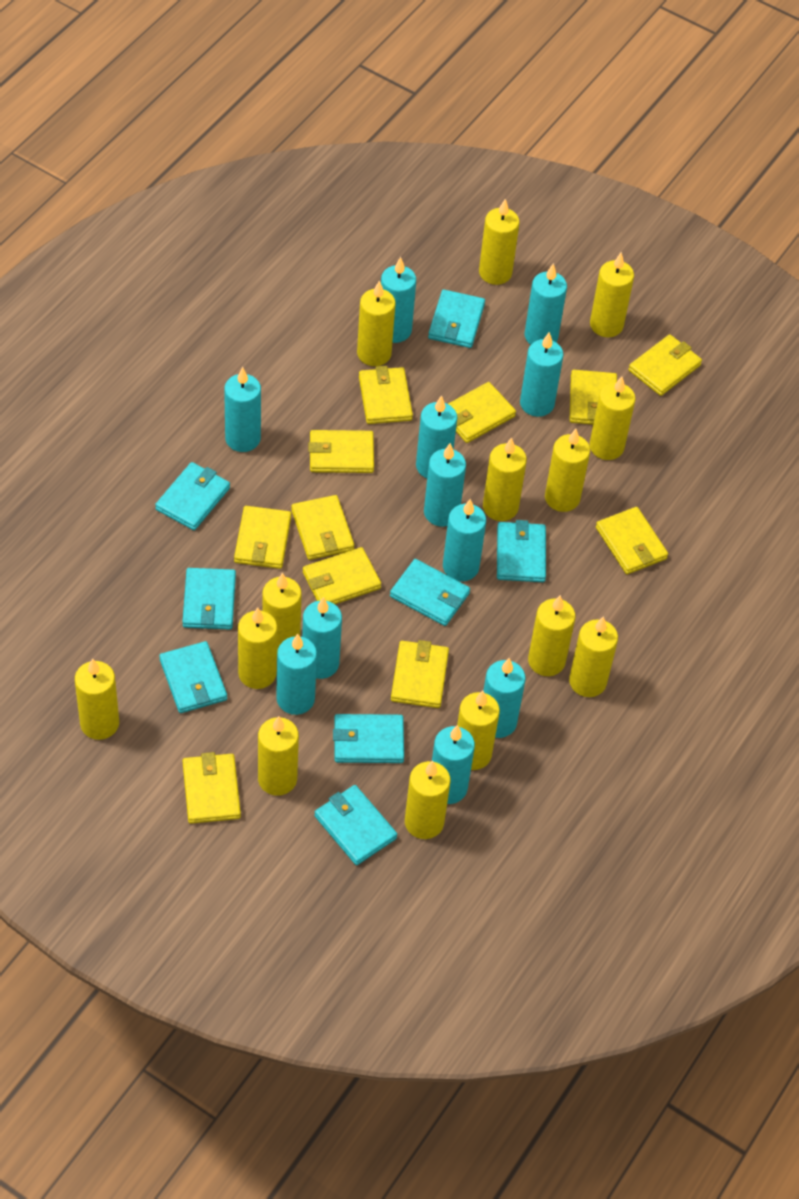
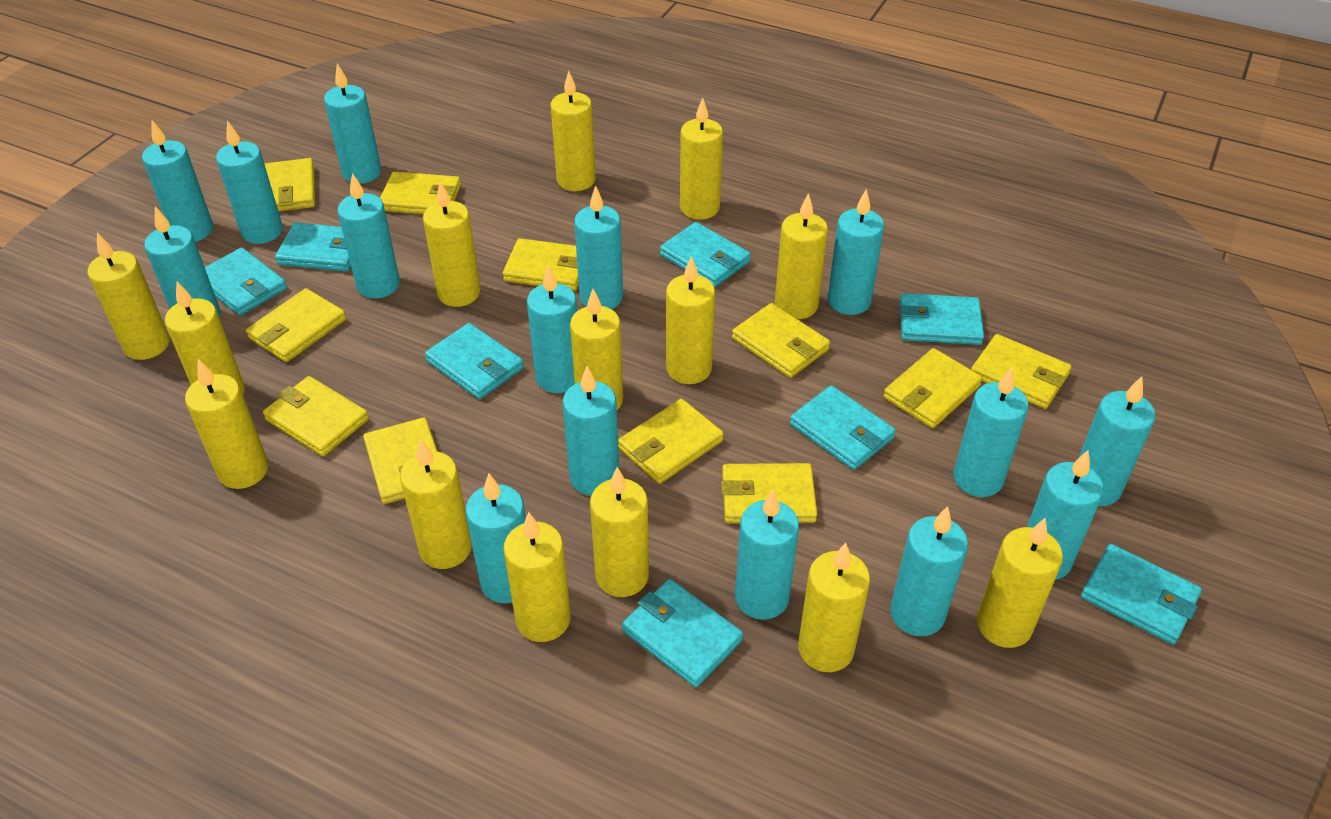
turquoise candle: [224,367,261,452] [276,634,317,715] [302,597,342,679] [381,257,416,343] [416,395,457,478] [424,443,466,527] [432,725,475,804] [443,499,486,582] [483,658,526,738] [520,332,564,417] [524,263,567,345] = 11 -> [142,120,213,242] [144,207,221,318] [216,121,283,244] [324,64,381,184] [337,173,400,298] [466,474,526,603] [527,265,577,393] [563,366,619,495] [574,185,623,309] [735,489,799,620] [828,189,884,315] [890,506,968,636] [953,367,1029,497] [1027,450,1104,580] [1079,377,1155,506] = 15

